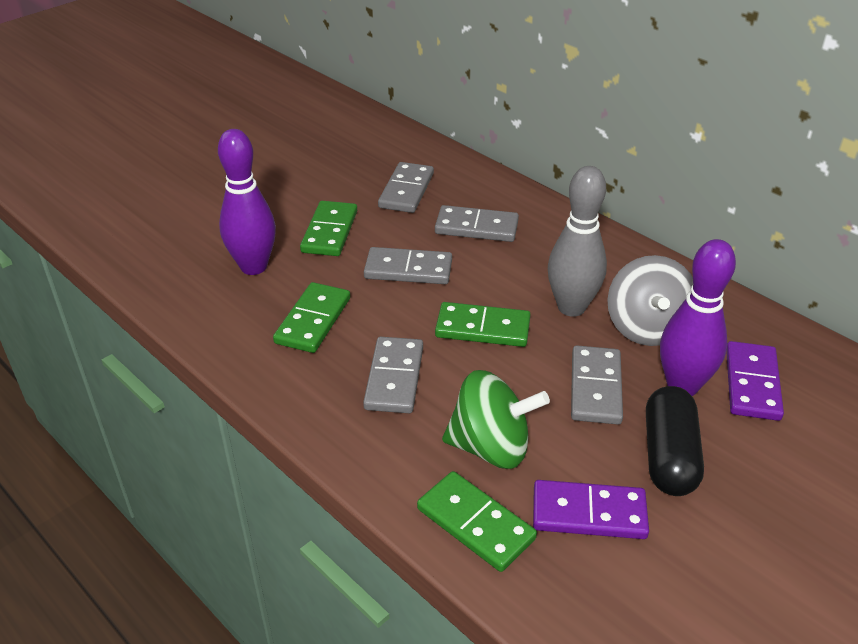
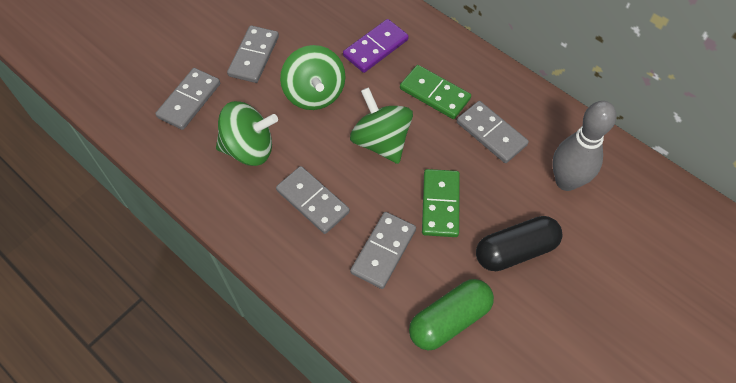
green capsule: none = 0 -> [409,279,494,350] = 1
green domino: [273,282,350,353] [300,201,357,256] [417,471,537,572] [435,302,531,347] = 4 -> [400,65,471,119] [422,169,460,237] = 2
green spinning top: [442,370,550,469] = 1 -> [216,101,278,166] [280,45,346,110] [350,87,413,164] = 3
grey spinning top: [607,255,693,346] = 1 -> none = 0
purple bowling pin: [218,129,276,275] [660,239,736,396] = 2 -> none = 0
purple domino: [533,480,649,539] [726,341,784,421] = 2 -> [343,19,409,73] = 1

